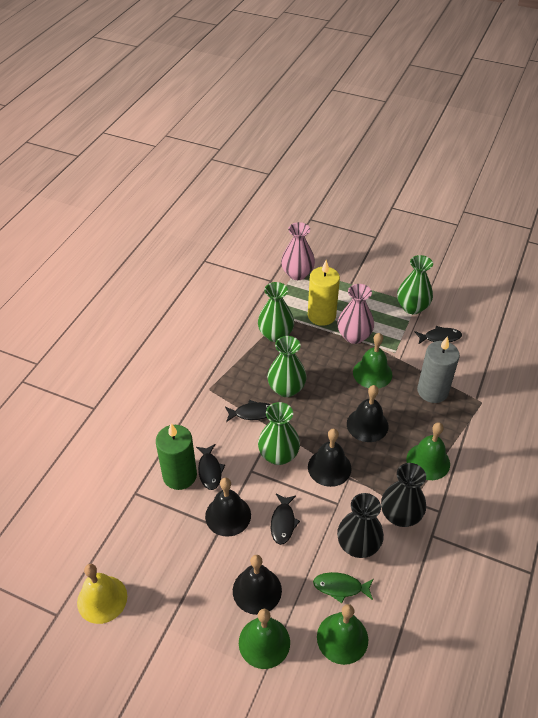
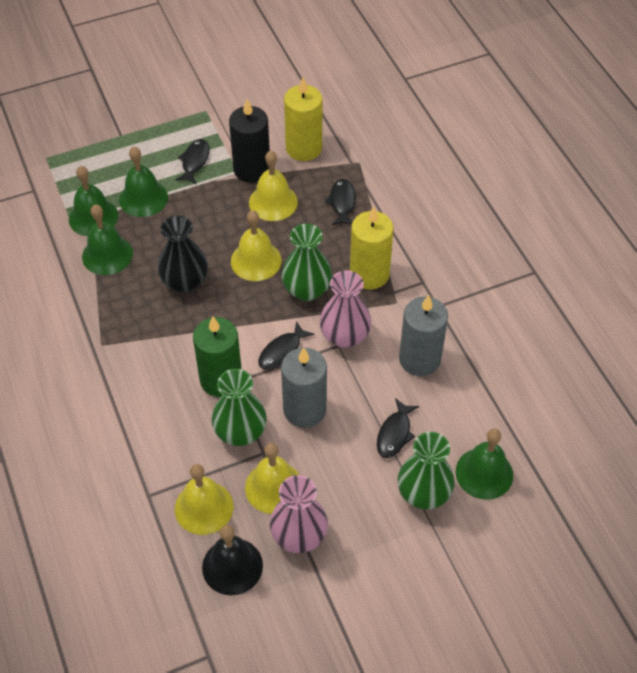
black bell: [205,478,251,537] [233,555,282,615] [308,429,352,487] [347,385,388,442] = 4 -> [202,525,263,595] = 1
black candle: none = 0 -> [229,99,270,183] = 1
black vase: [337,493,384,558] [381,463,426,527] = 2 -> [158,216,208,293] = 1
green fish: [313,572,373,603] = 1 -> none = 0
green vase: [258,282,294,342] [258,402,300,465] [267,336,307,397] [397,255,433,314] = 4 -> [212,369,267,446] [282,224,332,301] [398,432,455,509] = 3
grey candle: [417,336,460,403] = 1 -> [281,347,327,428] [399,295,448,376] = 2
yellow bell: [77,564,127,624] = 1 -> [175,464,233,535] [231,210,282,281] [245,443,299,514] [249,151,298,221] = 4
yellow candle: [308,260,340,326] = 1 -> [284,77,322,161] [350,206,393,289] = 2

